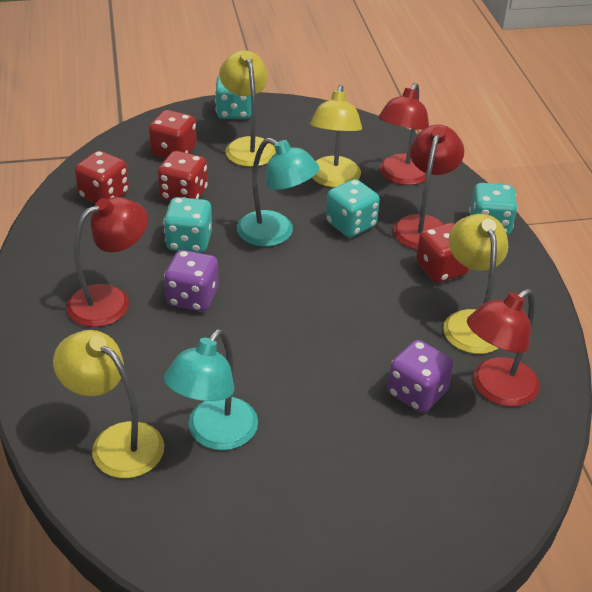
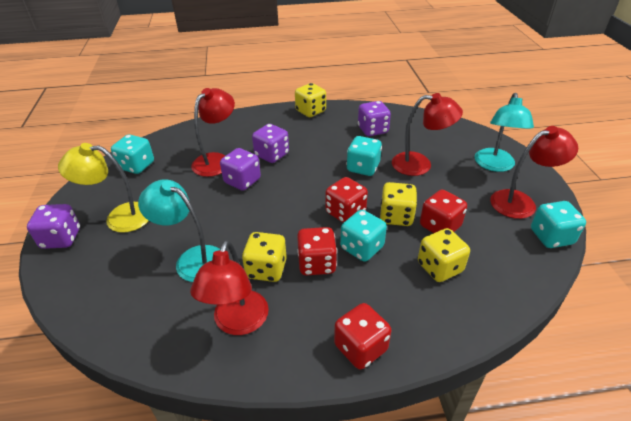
purple dice: [164,250,219,312] [387,340,453,413] = 2 -> [27,204,80,249] [220,148,261,191] [252,124,289,163] [358,101,391,136] = 4
yellow dice: none = 0 -> [242,232,287,282] [295,83,326,117] [380,182,417,226] [418,228,470,282] = 4
yellow lamp: [53,330,164,478] [219,50,276,167] [310,85,362,188] [443,214,508,354] = 4 -> [58,143,149,233] = 1

